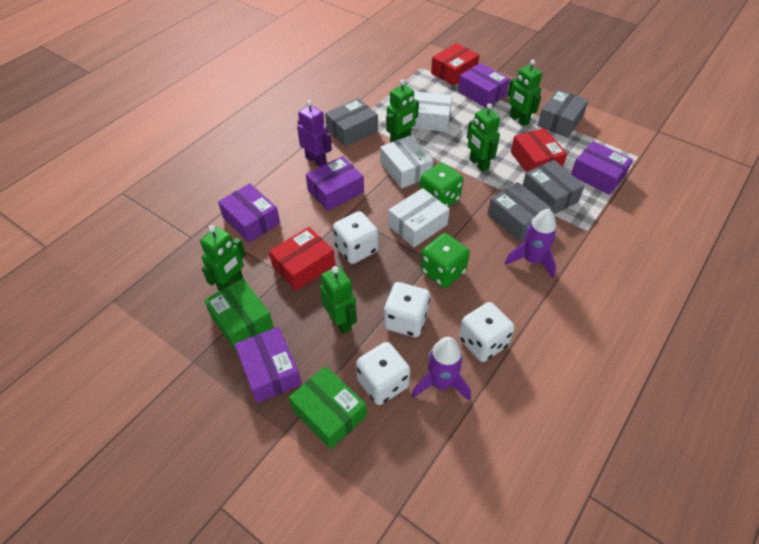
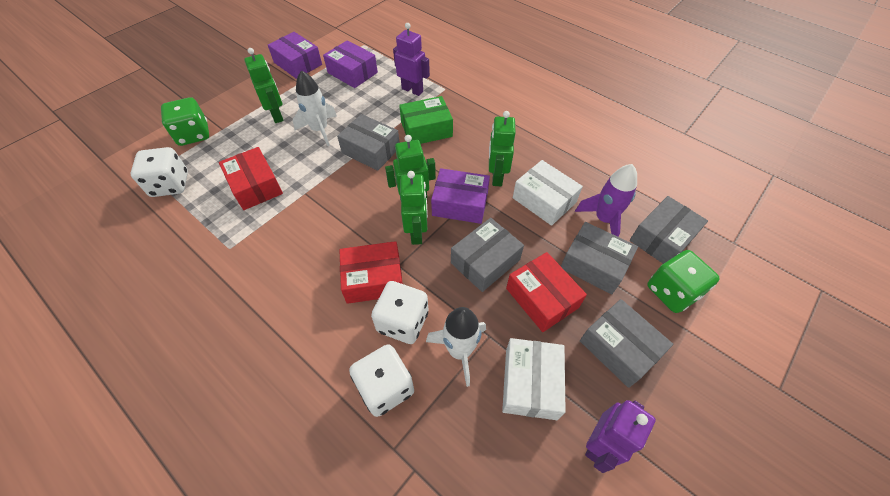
green box: [204,279,273,350] [289,366,367,449] = 2 -> [399,96,453,144] = 1
green robot: [200,225,246,291] [320,266,357,334] [386,79,419,143] [467,103,500,172] [507,60,542,126] = 5 -> [244,48,284,123] [385,135,436,200] [400,171,428,245] [489,111,516,186] = 4
grey box: [325,98,378,147] [487,182,552,241] [523,160,585,214] [538,89,588,137] = 4 -> [337,114,400,171] [451,218,524,292] [561,222,638,294] [580,299,673,388] [630,196,708,264] = 5
purple box: [218,183,280,243] [235,327,301,403] [306,156,364,211] [458,63,510,108] [571,141,633,195] = 5 -> [268,32,322,79] [323,40,378,88] [431,168,490,224] = 3
purple robot: [297,100,332,167] = 1 -> [393,23,430,96] [585,400,656,473] = 2
purple rocket: [412,337,471,401] [504,209,556,278] = 2 -> [575,164,637,237] = 1
white box: [380,135,433,189] [388,188,450,247] [411,91,452,132] = 3 -> [502,338,566,420] [513,160,583,226] = 2
white dice: [333,211,378,264] [356,342,411,405] [384,282,430,337] [459,302,515,362] = 4 -> [131,147,188,197] [349,344,414,417] [371,281,428,344] = 3
white rocket: none = 0 -> [293,70,337,146] [426,307,486,387] = 2

